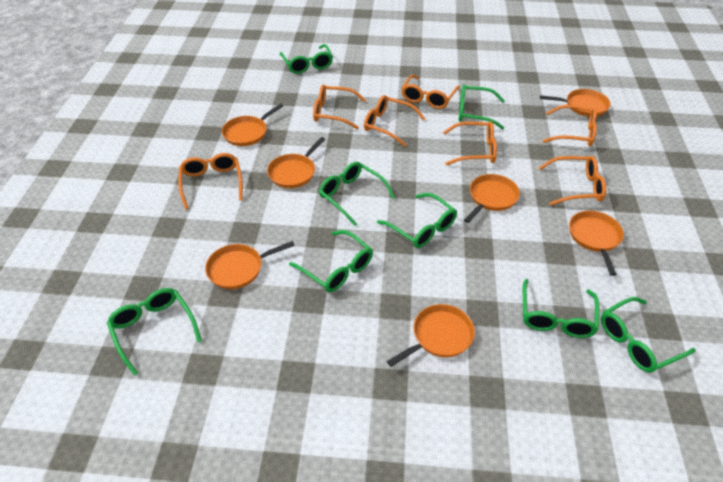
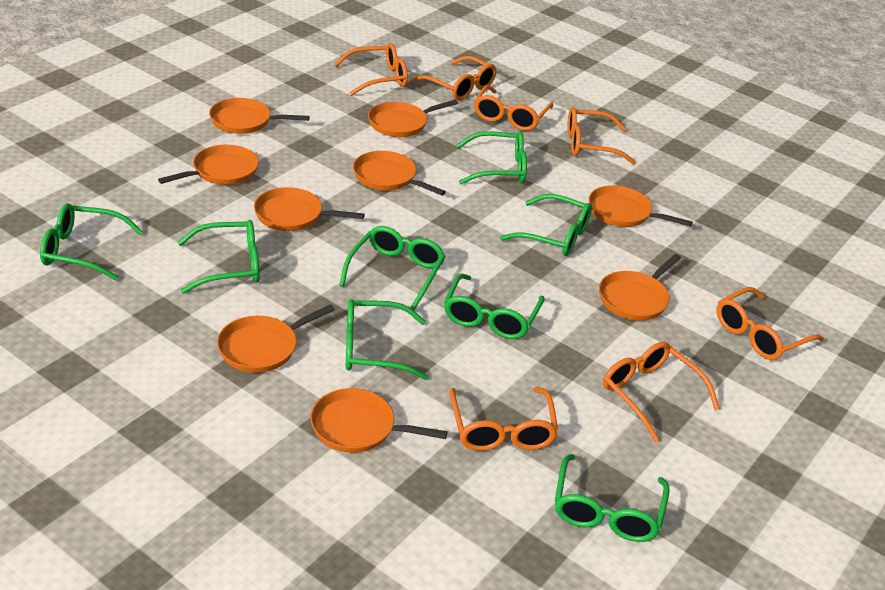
orange pan: [205,241,295,289] [222,103,283,146] [267,137,325,188] [387,304,475,367] [464,174,520,223] [540,89,611,117] [569,211,624,276] = 7 -> [158,145,259,185] [209,98,310,134] [217,304,335,373] [254,187,365,231] [310,388,447,453] [353,151,446,196] [368,100,458,137] [589,185,693,227] [599,254,681,321] = 9

